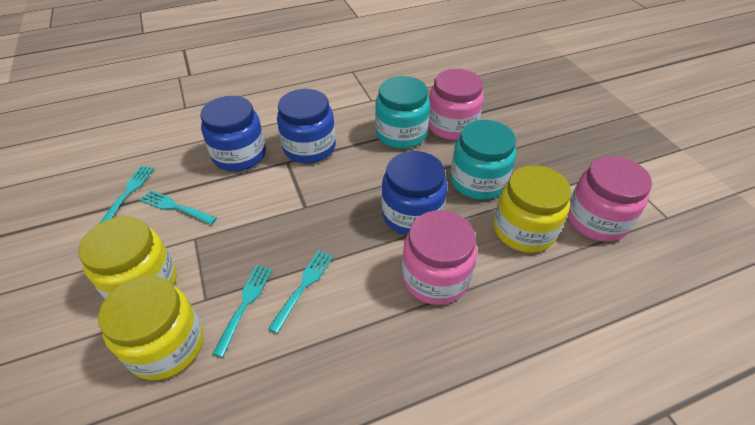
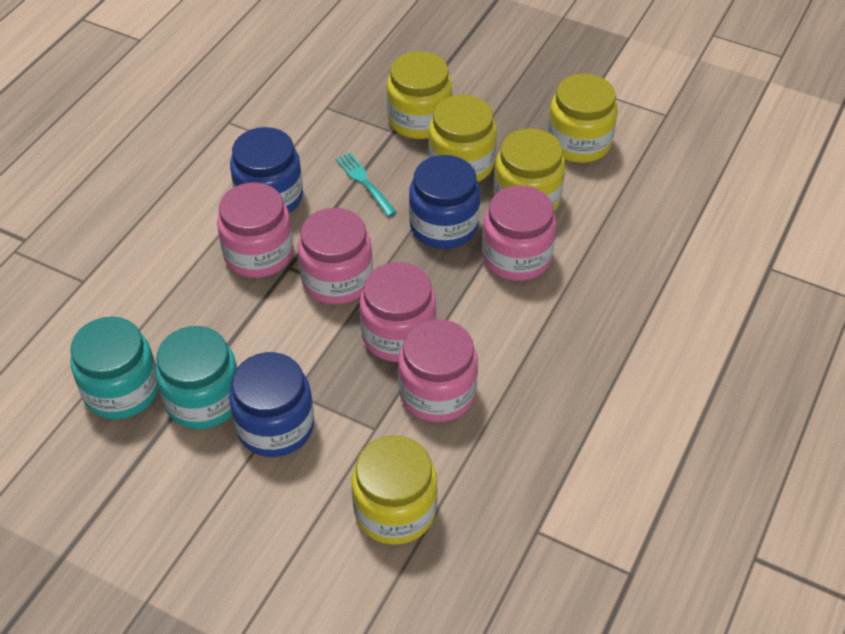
pink jar: [402,210,477,305] [428,69,484,140] [567,156,652,242] = 3 -> [217,183,293,278] [298,208,373,305] [360,262,436,362] [398,319,478,422] [482,185,556,281] = 5
turquoise fork: [99,166,154,224] [140,190,217,225] [213,265,272,357] [268,250,333,333] = 4 -> [336,152,396,217] = 1
yellow jar: [78,216,177,299] [98,276,203,380] [494,165,571,253] = 3 -> [351,435,437,545] [387,51,452,139] [428,95,497,182] [494,128,565,211] [548,74,617,163] = 5

